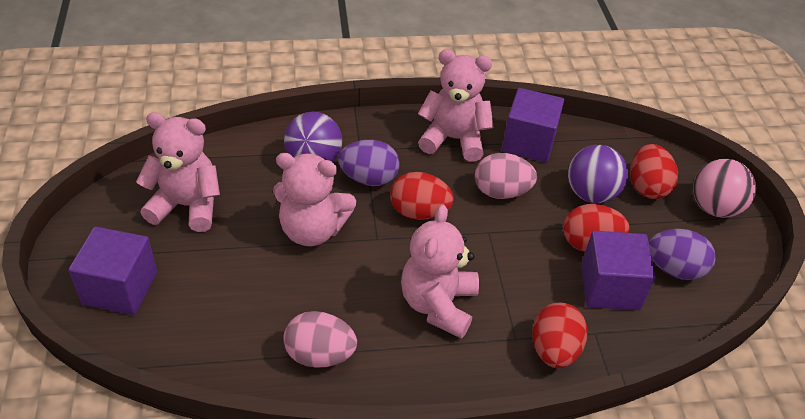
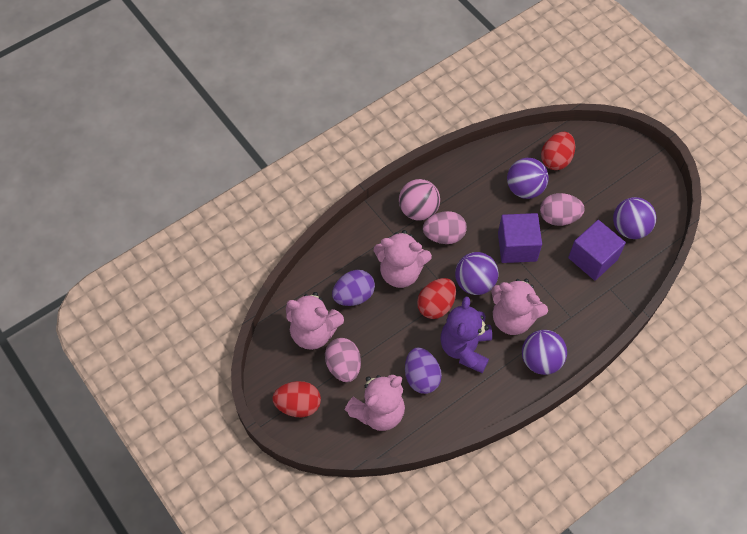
pink egg: [283,311,357,368] [475,153,537,199] = 2 -> [325,338,361,382] [423,211,467,244] [540,193,585,226] = 3
purple ball: [284,112,342,162] [568,145,628,203] = 2 -> [455,252,498,295] [507,158,549,199] [522,330,567,375] [613,197,656,239] = 4
purple cube: [68,227,157,315] [502,88,564,162] [581,231,656,310] = 3 -> [498,213,542,263] [568,220,626,280] = 2
purple teddy bear: none = 0 -> [441,297,492,373] = 1
red egg: [390,172,453,220] [532,302,588,368] [563,204,629,252] [631,144,678,199] = 4 -> [272,381,321,417] [417,278,456,319] [541,132,575,170] = 3

